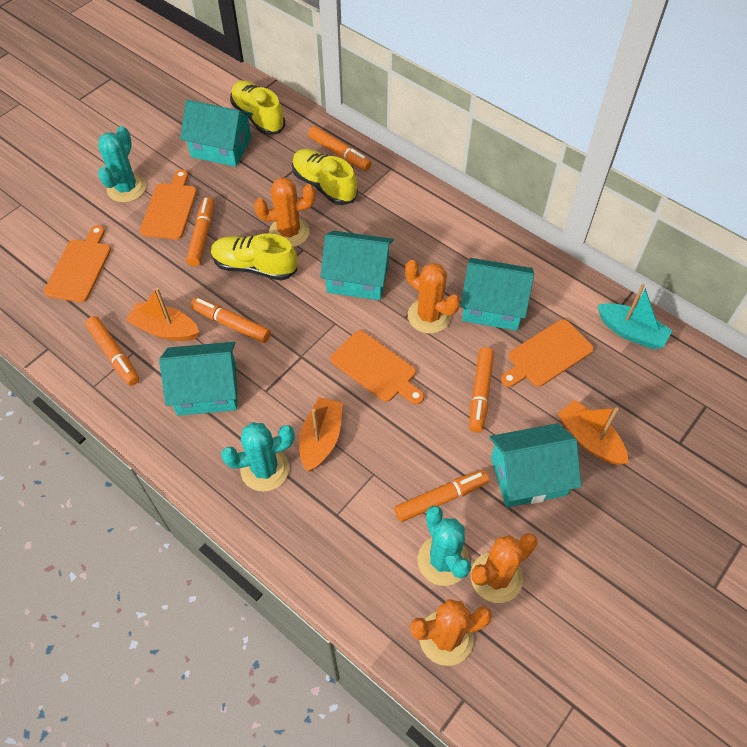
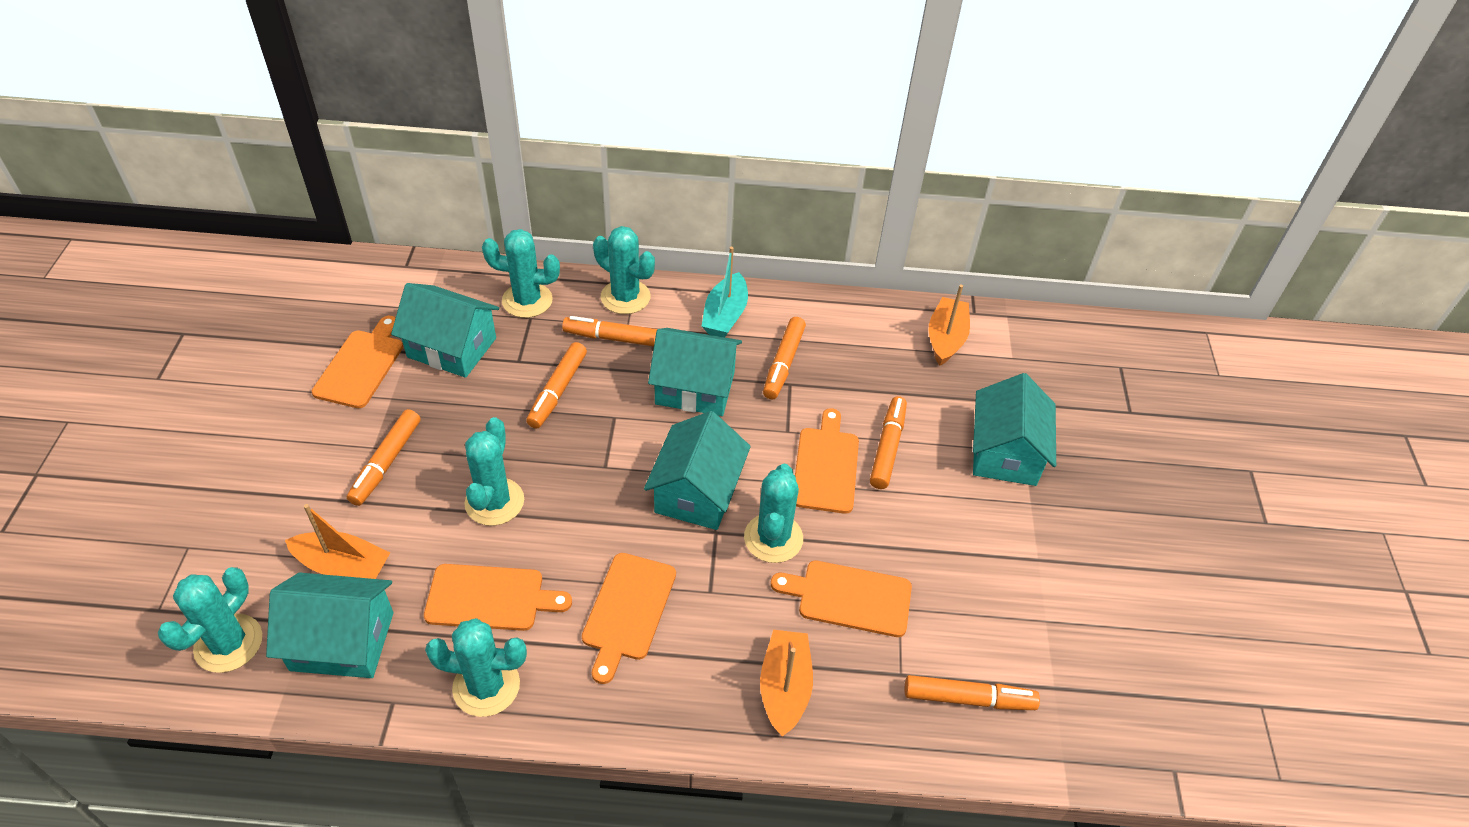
orange cactus: [254,177,316,247] [405,260,460,334] [410,599,492,666] [471,533,538,603] = 4 -> none = 0
orange cutting board: [44,225,111,302] [140,170,197,240] [330,330,424,405] [501,319,594,387] = 4 -> [312,316,403,408] [424,564,572,631] [582,553,676,684] [771,560,912,637] [795,408,859,514] = 5
turquoise cactus: [98,126,146,203] [221,422,295,491] [418,506,471,586] = 3 -> [158,567,262,673] [425,618,527,717] [465,417,524,526] [482,229,560,318] [593,226,655,314] [744,464,803,563] = 6
yellow shoe: [211,233,297,281] [230,80,285,135] [292,149,358,205] = 3 -> none = 0

